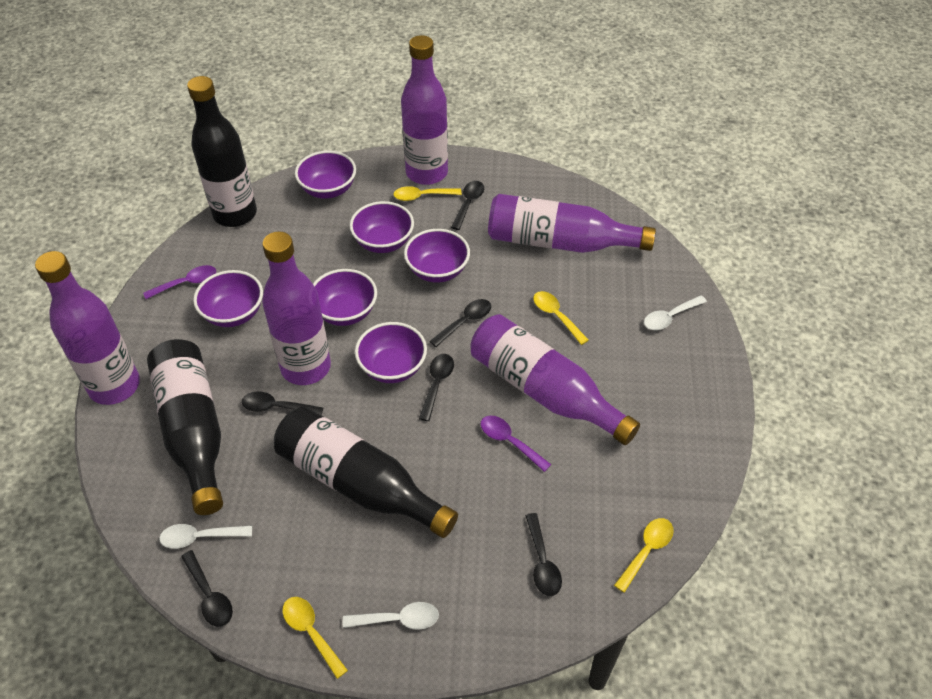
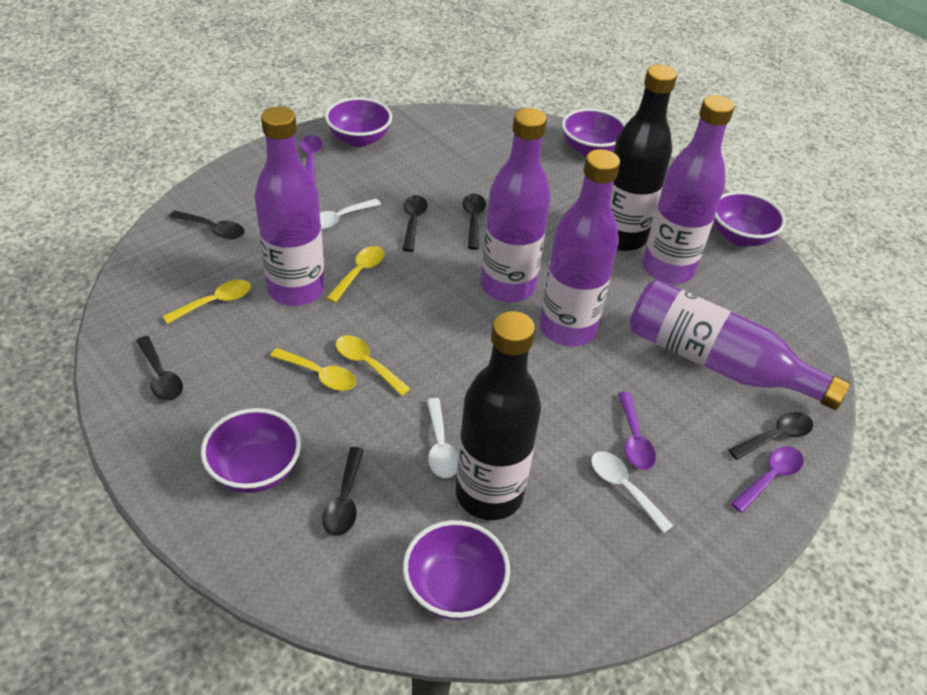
black bottle: [147,339,223,515] [187,76,257,227] [274,406,458,538] = 3 -> [456,311,541,520] [610,64,677,251] = 2
purple bowl: [193,270,263,327] [295,151,356,199] [313,269,377,326] [350,201,414,253] [355,322,427,383] [404,229,470,283] = 6 -> [201,408,301,493] [325,97,392,147] [403,520,510,620] [562,108,626,156] [714,191,786,246] = 5
purple spoon: [143,265,216,299] [480,416,551,472] = 2 -> [300,135,322,183] [618,392,656,470] [731,446,804,513] = 3

